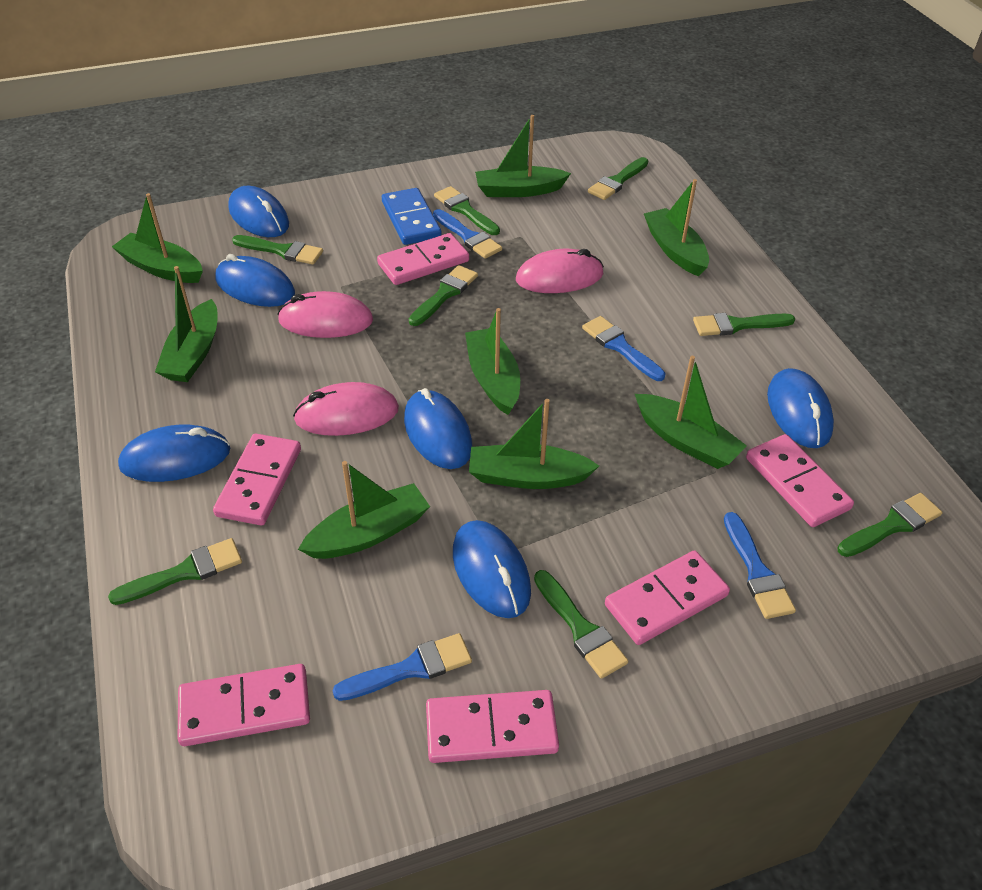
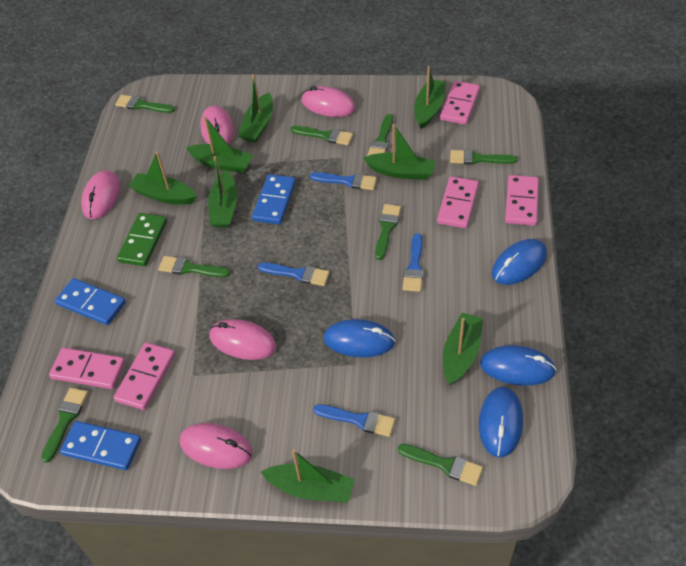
blue domino: [382,188,442,245] = 1 -> [55,278,126,325] [60,421,141,470] [252,174,296,224] = 3
blue mouse: [118,424,230,482] [215,254,295,307] [228,186,289,237] [404,388,472,469] [453,520,531,618] [767,368,834,448] = 6 -> [324,319,395,357] [479,387,523,457] [480,345,556,386] [492,239,547,285] = 4
green domino: none = 0 -> [117,213,167,266] = 1
pink domino: [178,664,310,746] [213,434,301,525] [377,233,469,285] [426,690,559,763] [605,550,730,645] [746,434,854,527] = 6 -> [49,348,125,389] [114,342,175,410] [437,176,479,228] [440,81,480,125] [505,175,539,226] = 5
pink mouse: [277,291,373,338] [293,382,399,436] [516,249,604,293] = 3 -> [81,170,120,219] [180,423,253,469] [200,105,234,145] [209,319,277,360] [301,86,356,117] = 5

